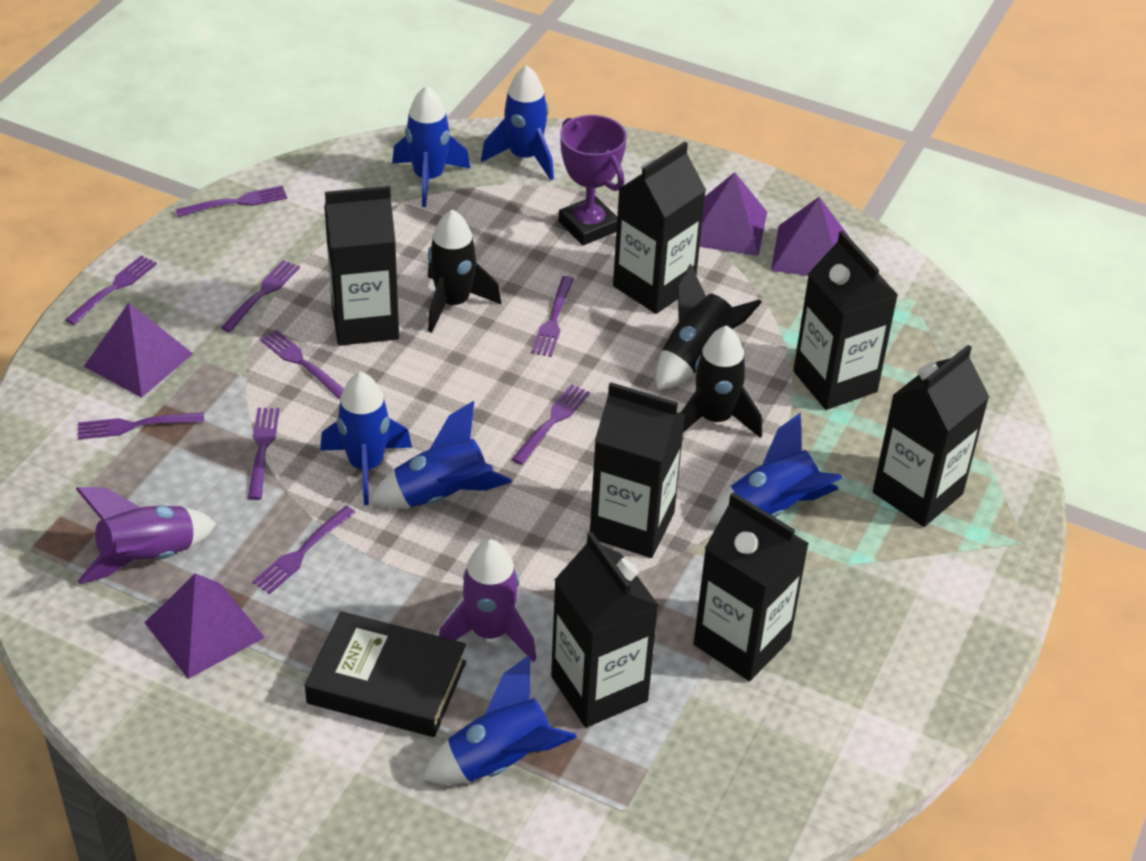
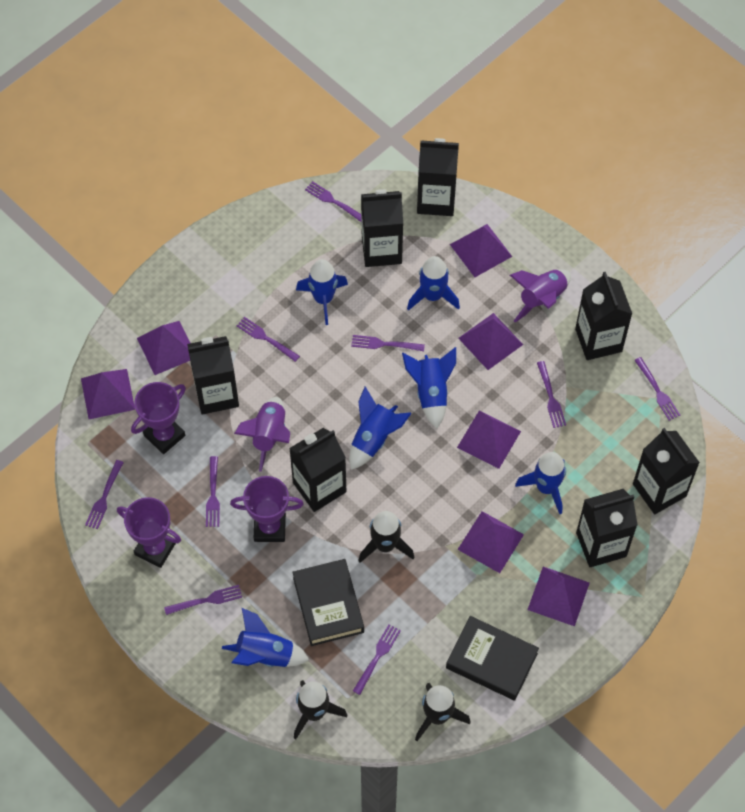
black book: [305,611,466,737] = 1 -> [292,559,364,646] [446,616,539,701] = 2
purple pyramid: [84,303,193,398] [145,573,265,679] [700,172,767,256] [771,197,849,276] = 4 -> [81,369,135,419] [137,321,190,375] [450,224,512,277] [457,410,521,469] [457,511,524,573] [458,313,523,370] [527,567,590,626] = 7
purple trophy: [559,115,627,245] = 1 -> [117,497,181,568] [131,382,186,454] [230,476,304,542] = 3

